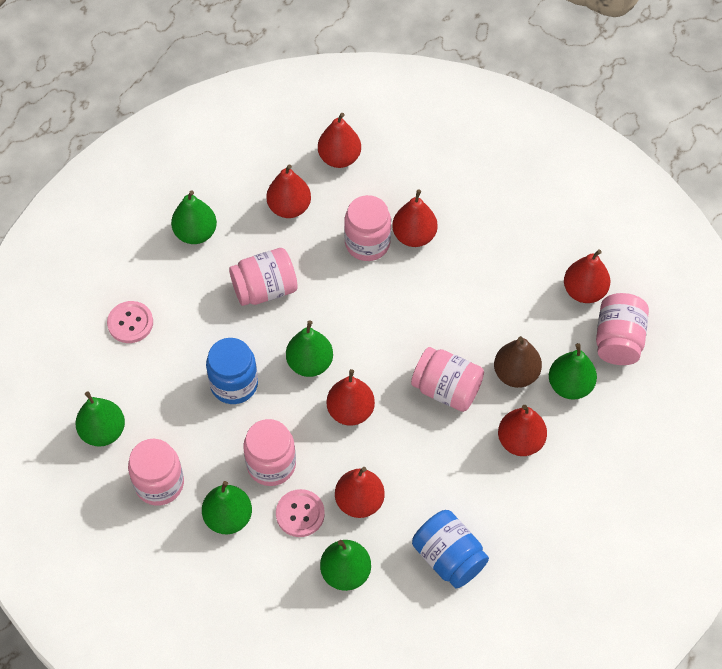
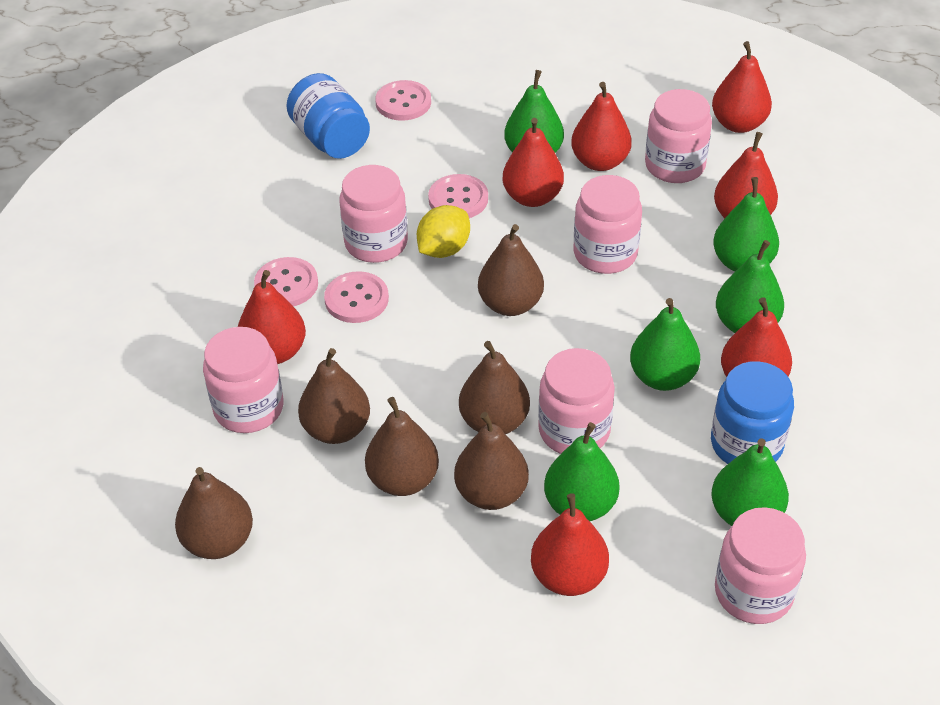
brown pear: [494,336,542,388] = 1 -> [175,467,253,559] [298,348,370,444] [365,397,439,496] [454,412,529,510] [459,341,530,434] [478,224,544,316] = 6
pink button: [107,301,153,343] [276,489,325,537] = 2 -> [254,257,318,306] [324,271,389,323] [375,80,431,121] [428,174,488,218] = 4
yellow lemon: none = 0 -> [417,205,470,258] = 1

